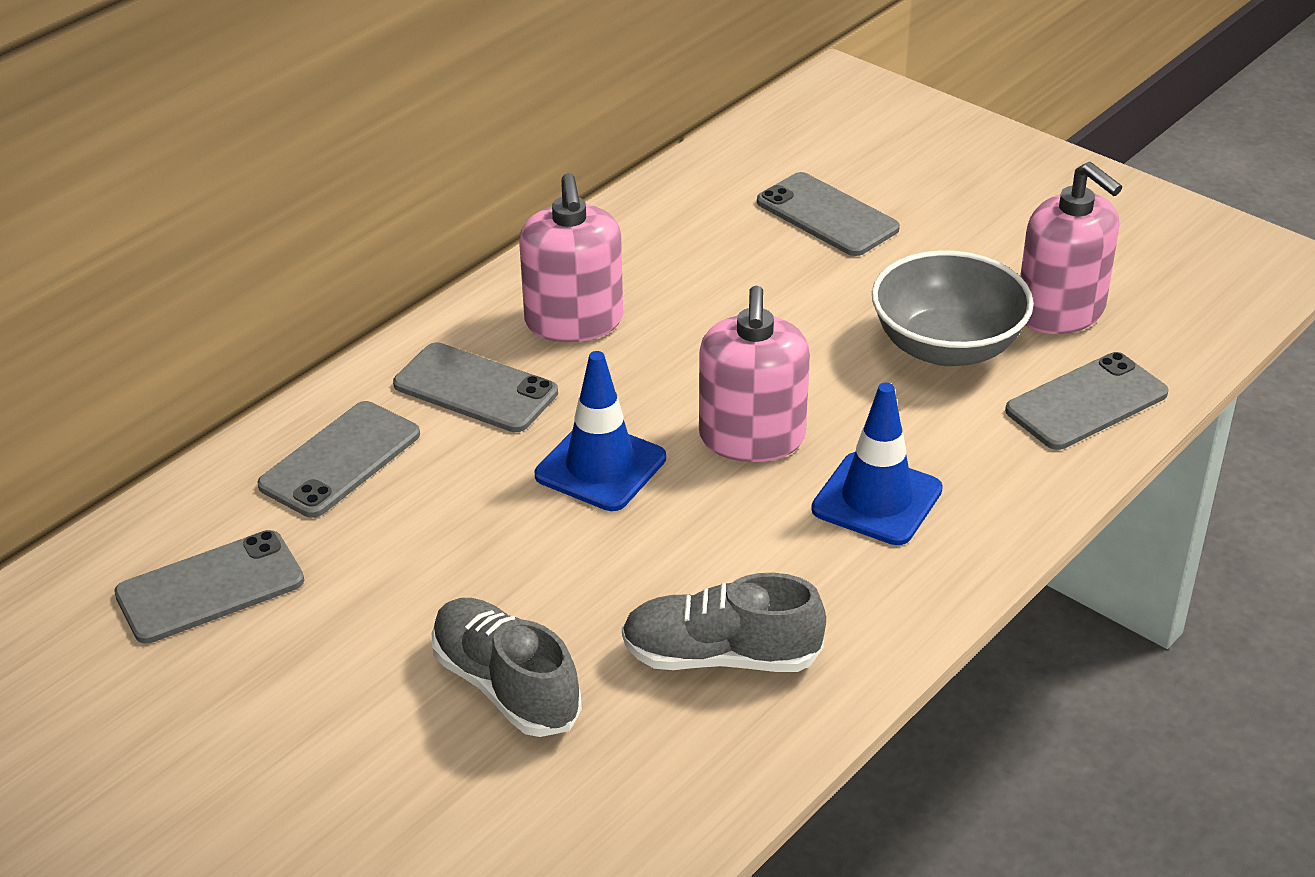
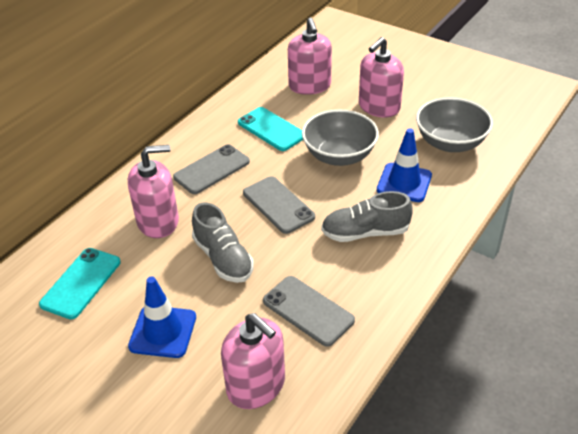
grey bowl: [872,250,1034,367] = 1 -> [302,110,379,166] [416,97,493,152] = 2
grey phone: [114,530,304,644] [257,401,420,518] [393,342,558,432] [757,172,900,256] [1005,352,1169,450] = 5 -> [173,144,250,194] [243,176,315,234] [263,276,355,347] = 3
pink soap dispenser: [519,173,623,342] [699,286,810,462] [1020,162,1122,334] = 3 -> [128,145,179,238] [221,313,285,409] [288,18,332,95] [359,37,404,117] = 4
turquoise phone: none = 0 -> [39,248,121,319] [238,107,303,151] = 2

